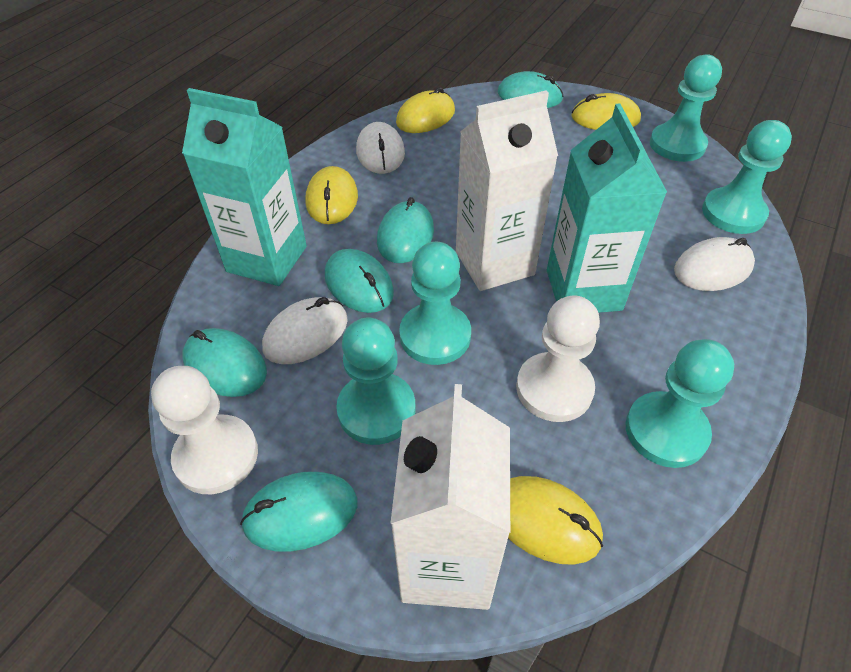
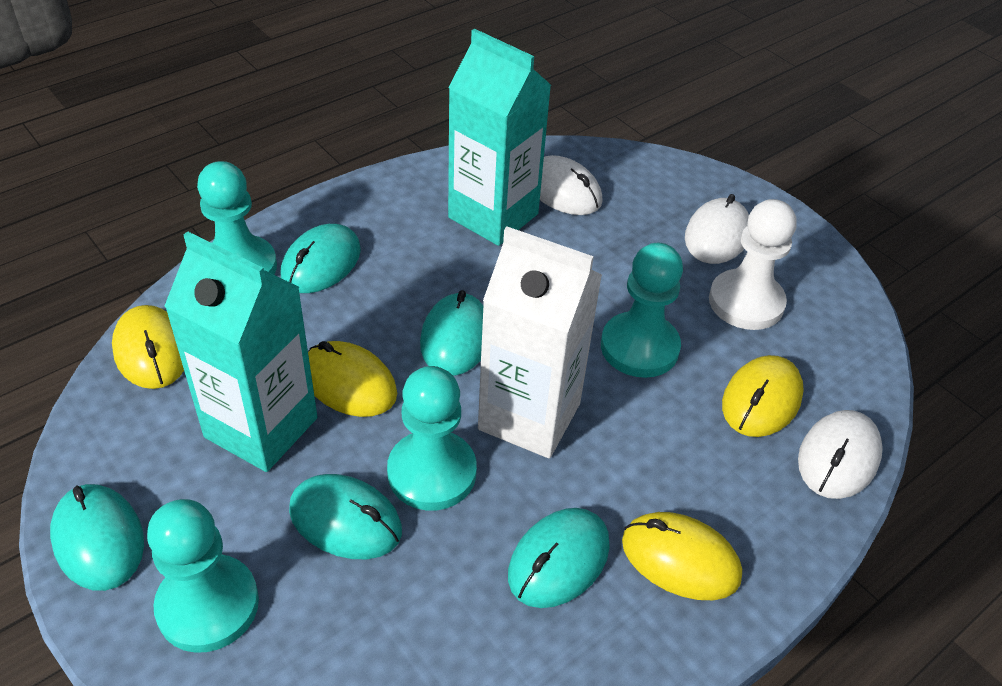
turquoise pawn: [336,318,415,445] [399,242,471,365] [625,339,734,468] [650,54,722,162] [702,120,792,234] = 5 -> [147,499,259,653] [197,161,277,275] [387,366,477,511] [601,243,683,378] = 4
white carton: [390,384,510,610] [456,90,558,291] = 2 -> [478,226,602,458] = 1
white pawn: [151,366,258,494] [516,296,600,422] = 2 -> [709,199,797,330] = 1

